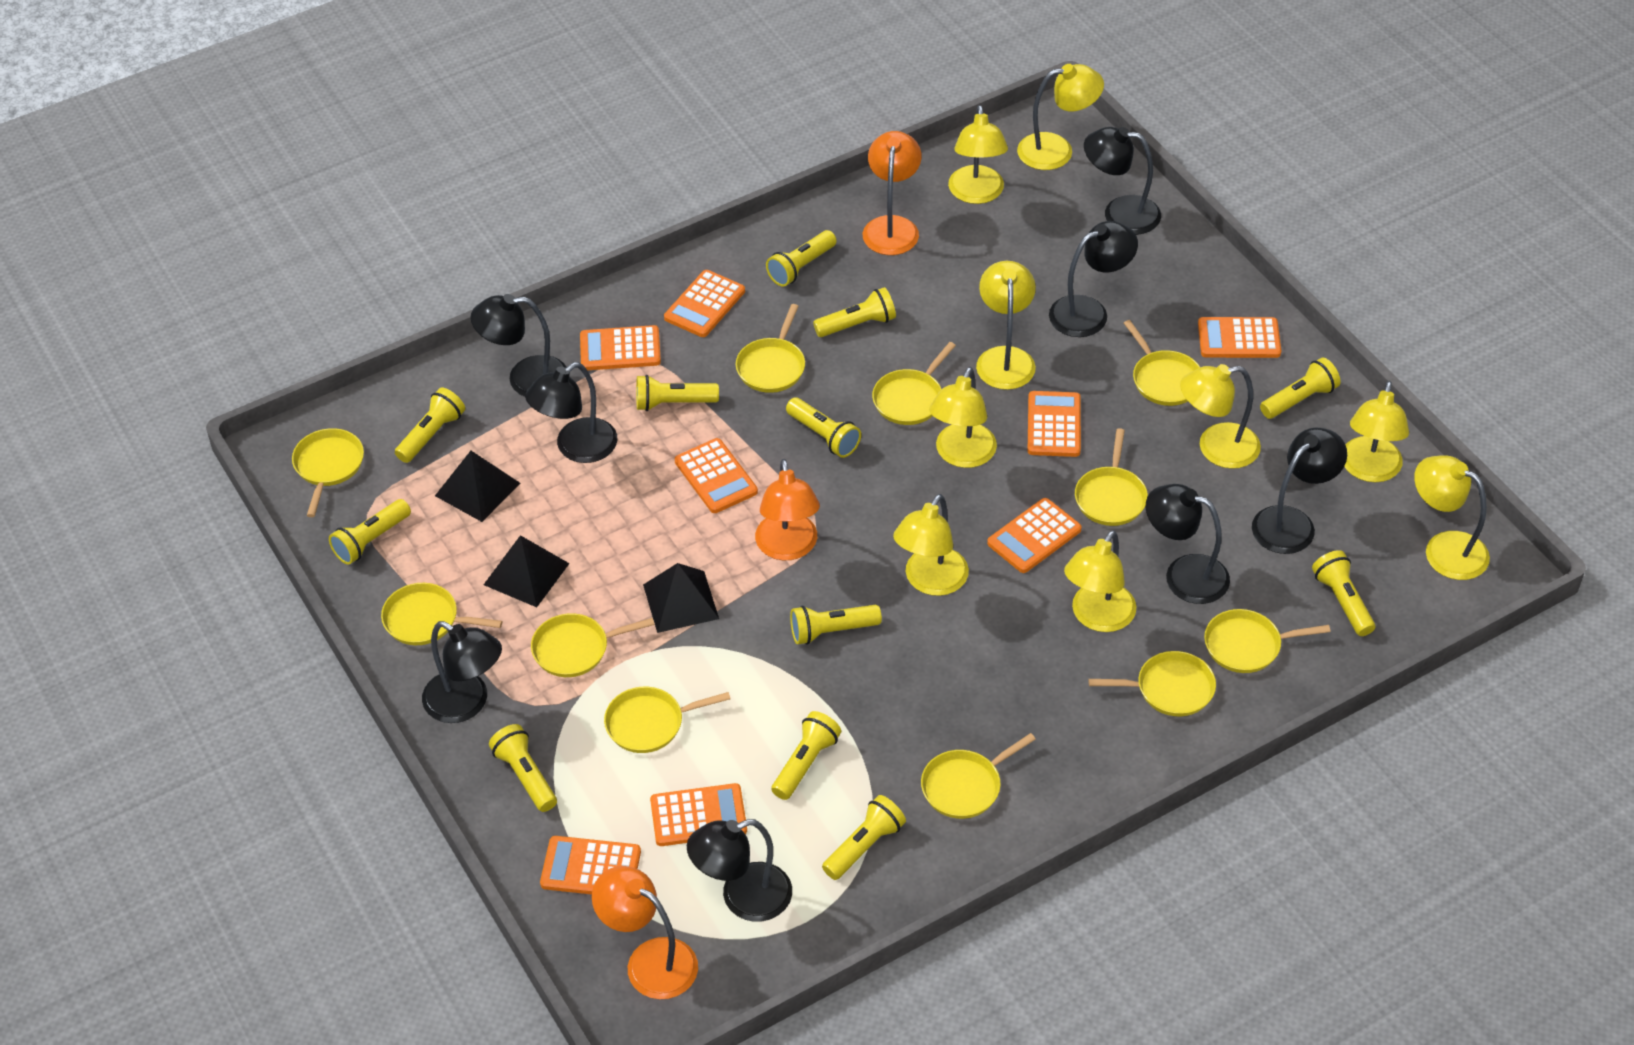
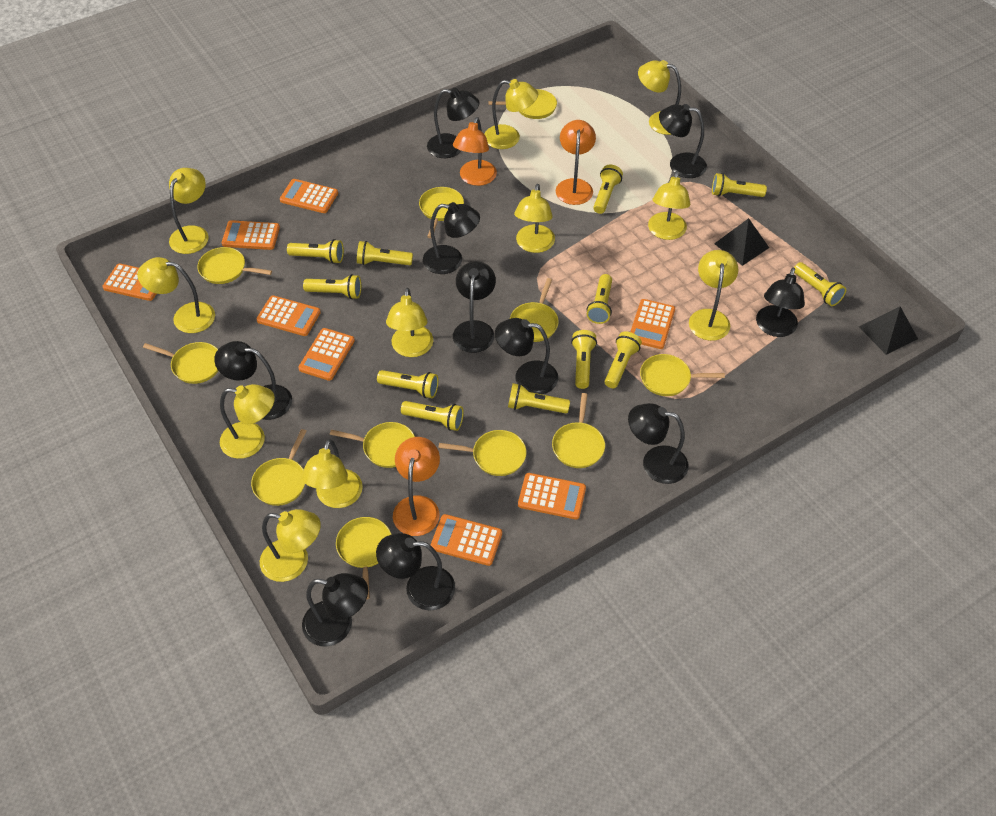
black lamp: [422,621,502,723] [471,294,567,397] [525,362,617,463] [687,819,792,922] [1049,221,1138,337] [1084,127,1161,235] [1146,484,1230,604] [1252,428,1347,554] = 8 -> [214,341,292,420] [302,573,368,646] [376,533,455,610] [423,202,480,274] [427,88,480,158] [453,261,496,353] [495,318,558,394] [628,403,689,484] [659,104,707,178] [756,267,805,337] = 10
black pyramid: [435,451,521,522] [484,535,570,607] [643,563,719,633] = 3 -> [714,218,769,266] [859,306,918,355] = 2
yellow lamp: [893,494,969,596] [929,367,997,468] [948,105,1008,204] [976,261,1036,390] [1017,64,1104,170] [1064,530,1136,632] [1180,364,1261,469] [1344,381,1409,482] [1414,455,1490,580] = 9 -> [137,257,215,333] [169,168,209,254] [220,384,275,459] [260,509,321,582] [302,439,363,508] [386,288,433,357] [484,79,538,149] [514,184,555,253] [638,60,681,135] [648,171,691,240] [689,250,738,341] = 11

